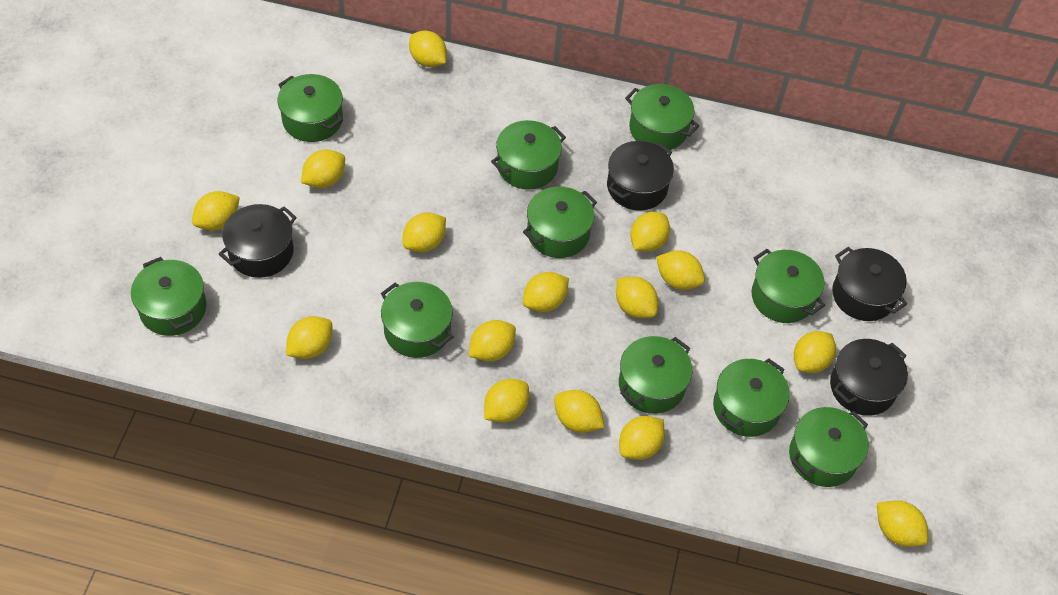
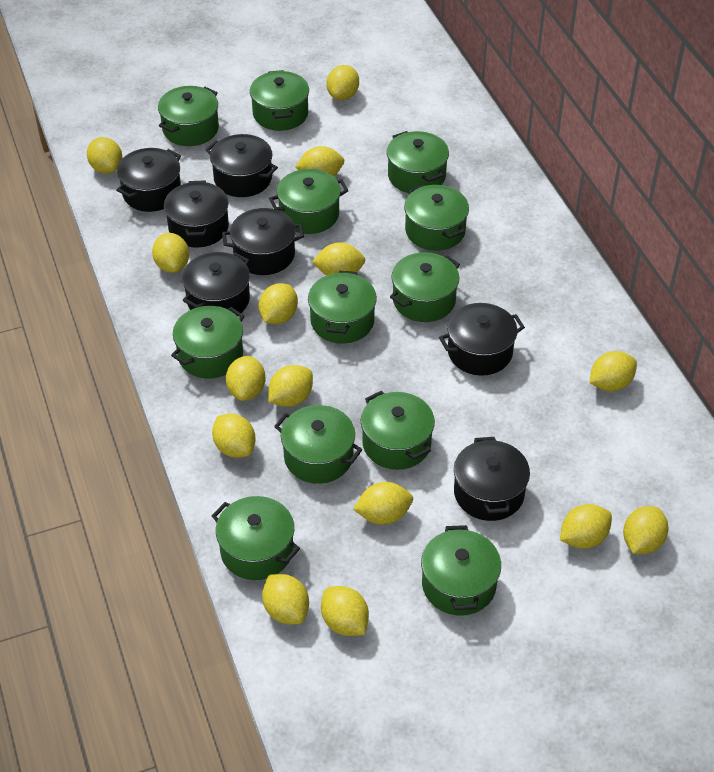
black pot: [219,204,297,278] [607,141,674,211] [830,339,908,416] [832,247,907,321] = 4 -> [116,148,181,212] [164,180,229,248] [182,252,250,316] [206,134,278,197] [222,208,304,275] [439,303,525,376] [454,437,530,521] = 7
green pot: [131,257,207,336] [278,74,343,142] [381,282,454,358] [491,120,566,190] [523,186,597,258] [619,336,692,414] [625,84,699,150] [713,358,790,437] [752,249,825,323] [789,407,869,487] = 10 -> [158,86,219,146] [171,306,245,378] [212,496,300,580] [250,70,309,131] [269,169,349,234] [274,405,363,484] [308,271,377,344] [361,391,435,470] [387,131,449,193] [390,252,460,322] [404,184,469,251] [421,525,501,616] = 12

